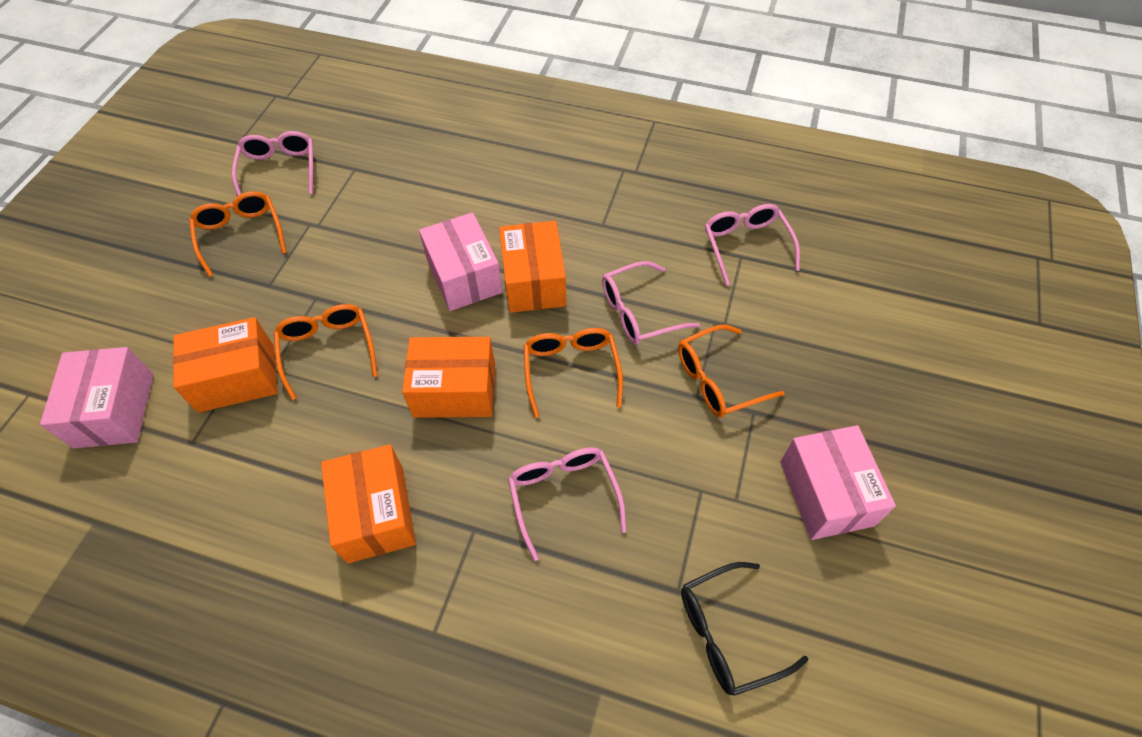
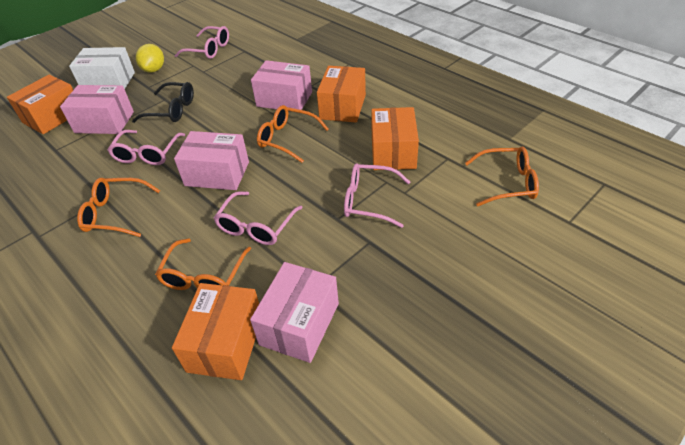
pink box: [40,347,153,448] [419,212,503,311] [780,425,896,540] = 3 -> [60,85,134,134] [174,131,249,190] [250,262,339,363] [251,60,312,112] = 4
white box: none = 0 -> [69,47,135,89] = 1
yellow lemon: none = 0 -> [136,44,164,73] = 1

